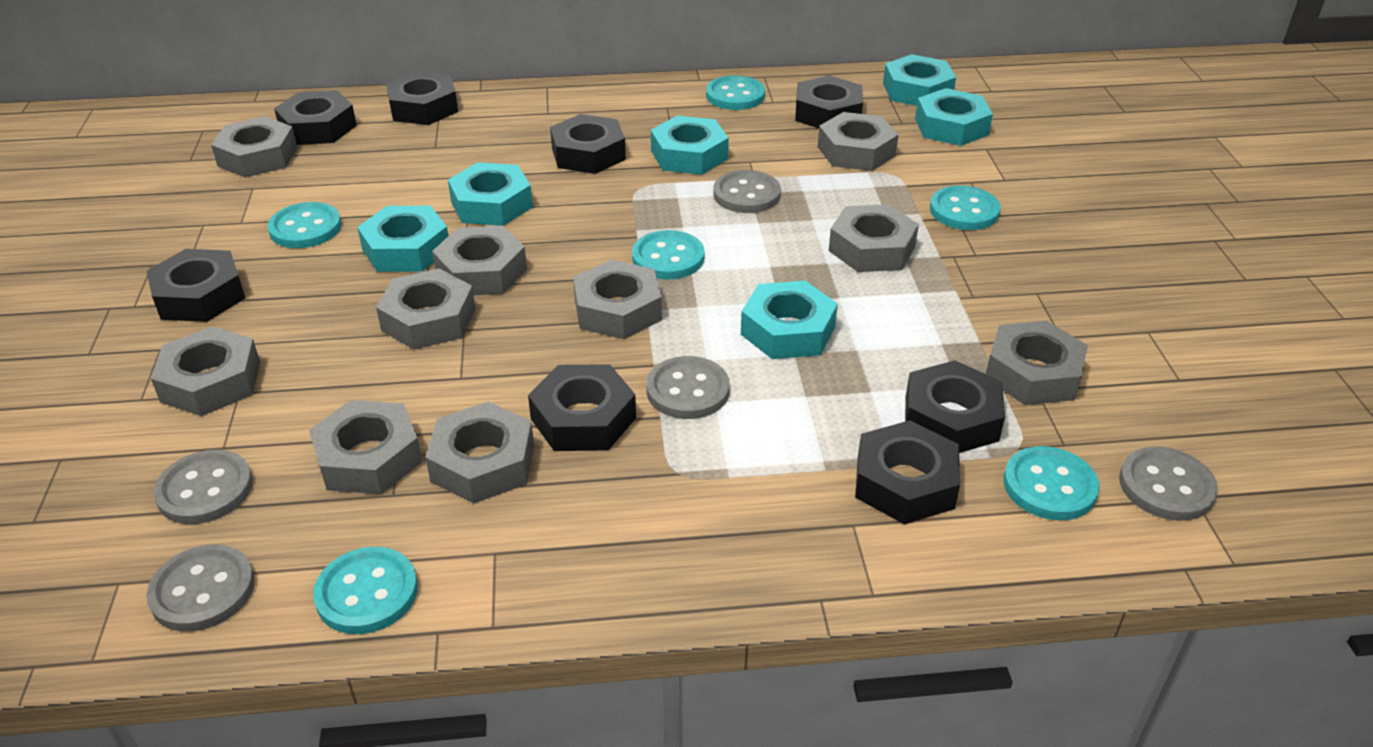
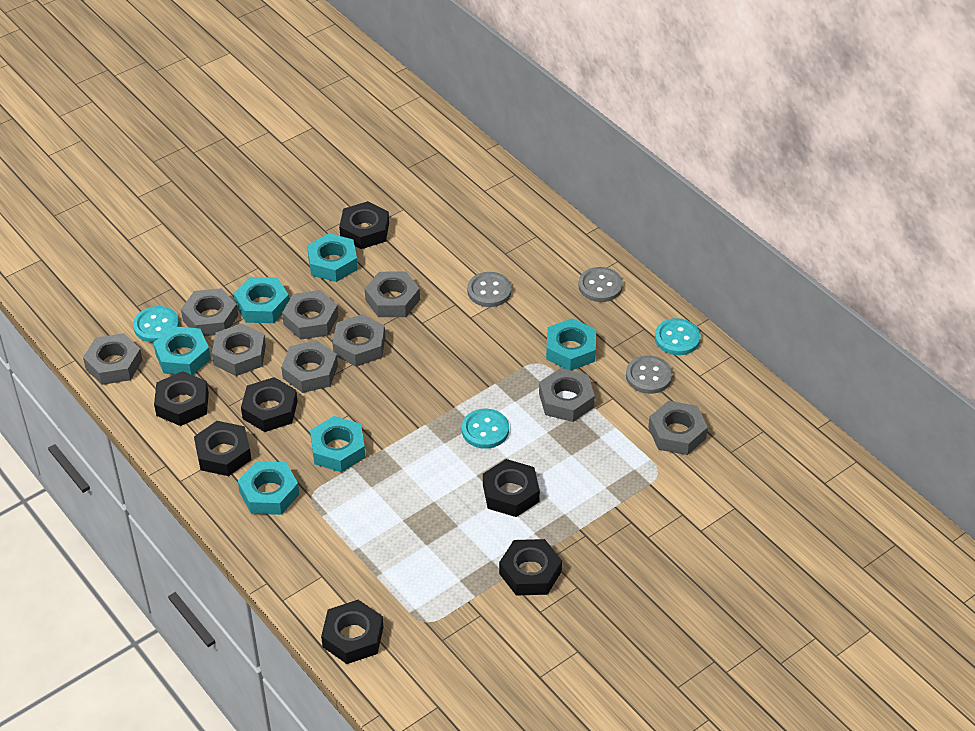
black nut: [147,249,245,322] [274,90,357,145] [386,71,458,125] [528,364,636,451] [550,114,626,174] [795,75,863,128] [855,420,960,524] [905,360,1005,453] = 8 -> [154,371,209,426] [194,421,252,476] [241,377,298,432] [321,600,383,664] [339,201,389,249] [483,459,540,517] [499,539,562,596] = 7
grey button: [146,544,255,632] [153,450,253,524] [646,356,730,419] [713,170,781,213] [1119,446,1218,521] = 5 -> [467,272,512,307] [578,267,623,302] [626,356,672,394] = 3
grey nut: [151,326,260,416] [211,116,298,177] [309,400,422,494] [376,268,476,350] [425,401,534,504] [432,226,527,295] [573,260,662,339] [818,112,898,171] [829,204,919,272] [986,321,1088,405] = 10 -> [83,333,143,385] [181,288,238,336] [212,323,266,376] [281,340,338,393] [282,290,338,340] [333,314,385,367] [365,271,420,317] [539,368,595,422] [648,401,708,455] = 9
turquoise button: [268,202,342,248] [313,547,418,634] [632,230,704,280] [706,75,765,110] [930,185,1000,230] [1003,446,1100,520] = 6 -> [133,306,179,342] [462,409,509,449] [655,318,701,355] = 3

